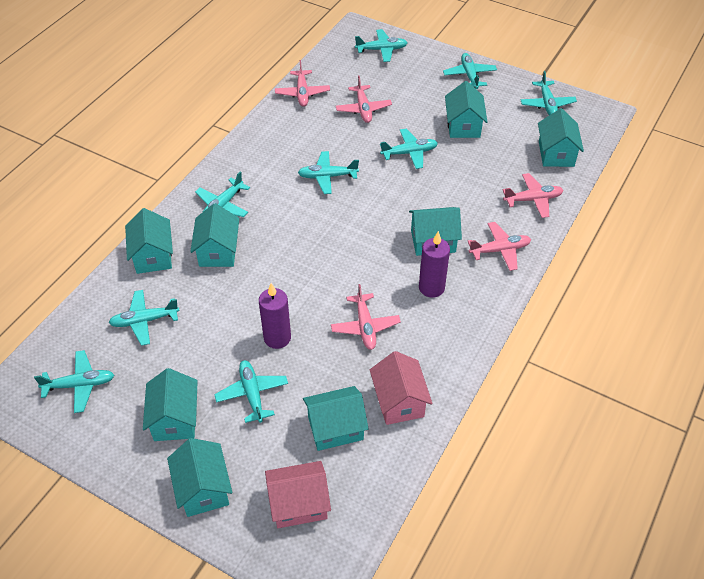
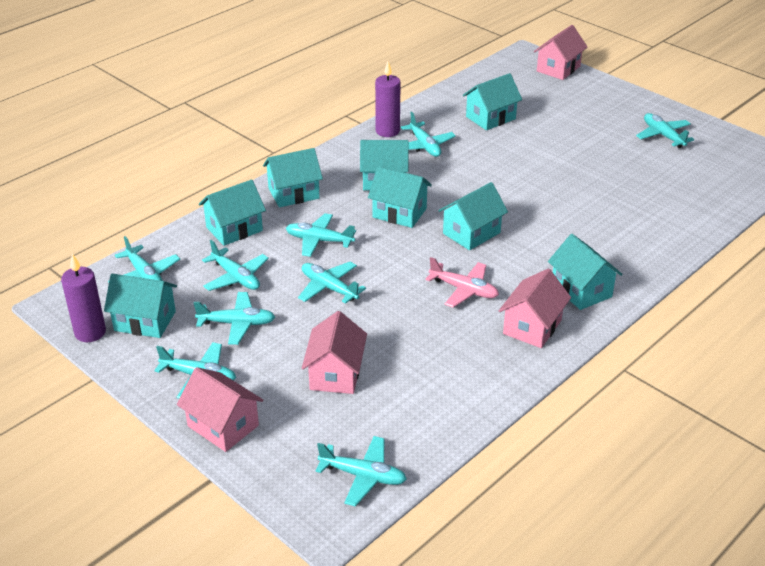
pink house: [265,461,331,528] [370,351,432,425] = 2 -> [177,367,263,452] [302,311,367,394] [499,269,571,348] [534,25,587,80] = 4
pink plane: [275,60,330,107] [331,284,401,350] [336,76,392,123] [468,222,531,271] [502,173,564,218] = 5 -> [425,257,499,308] = 1

